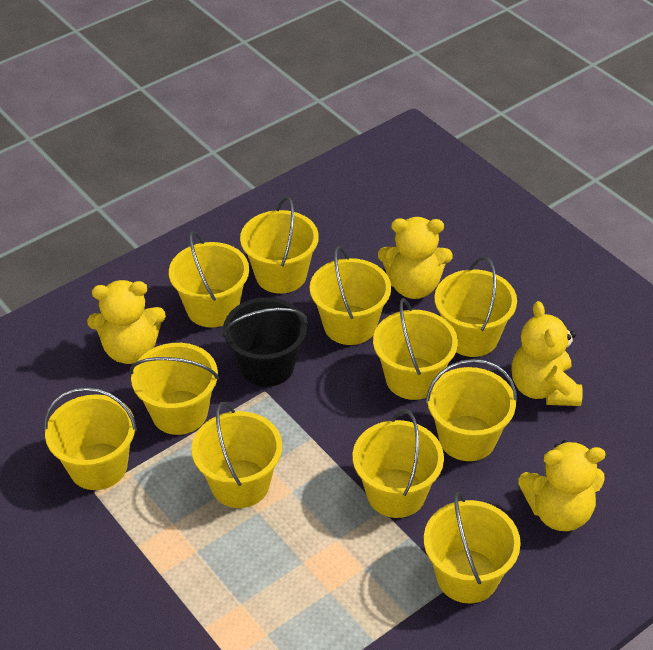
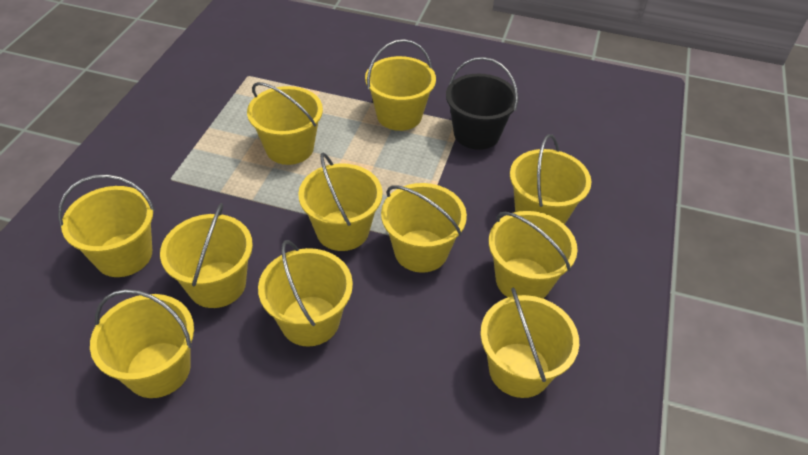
yellow teddy bear: [87,280,166,364] [378,217,452,299] [511,301,583,406] [518,440,606,531] = 4 -> none = 0

